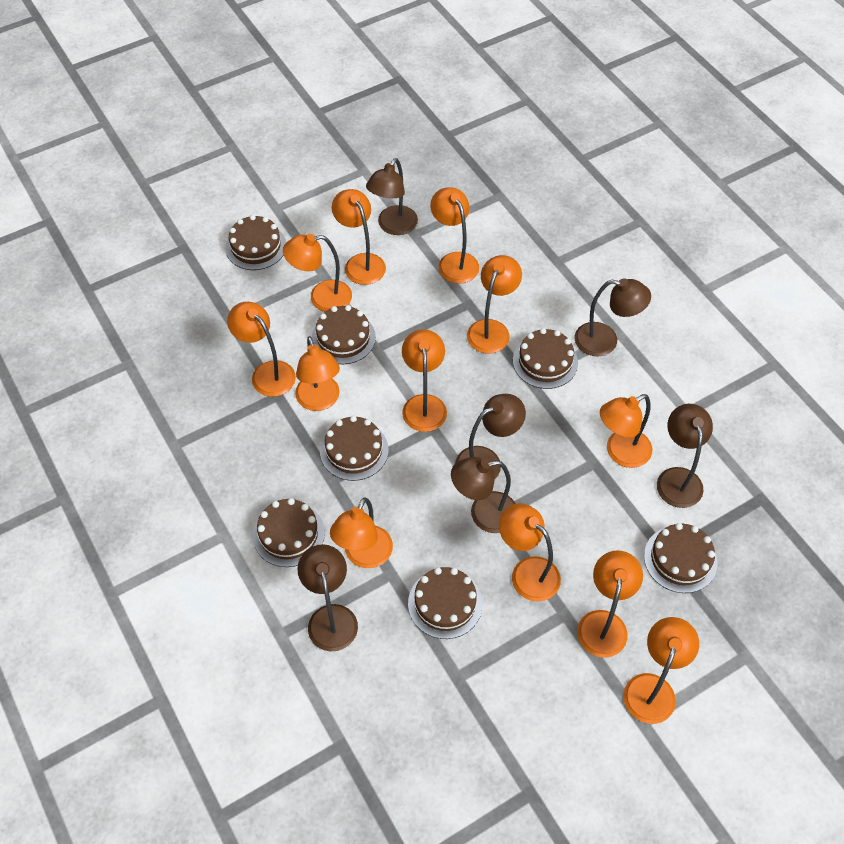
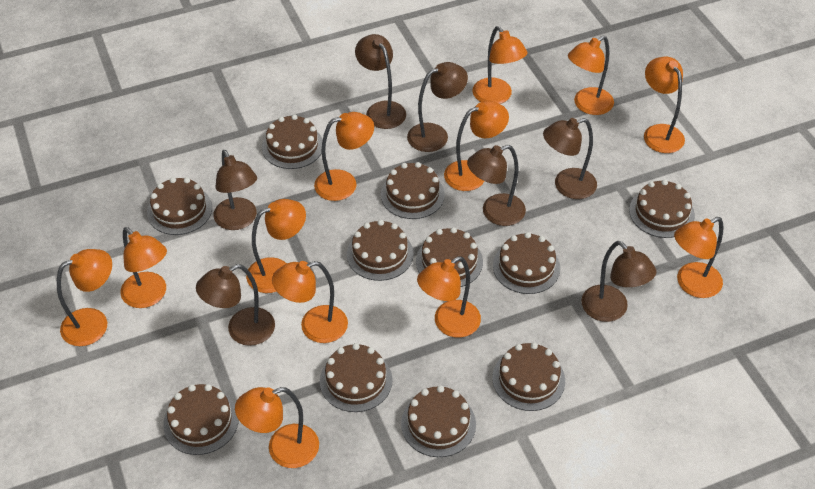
brown cake: [225,215,286,270] [253,498,325,567] [312,305,376,364] [320,416,389,481] [408,567,482,639] [513,328,578,389] [644,523,718,593] = 7 -> [147,177,212,235] [163,384,239,455] [262,114,323,169] [320,343,393,412] [347,220,414,281] [381,162,445,219] [401,385,476,457] [416,227,483,287] [492,342,565,411] [493,232,560,294] [629,179,695,238] = 11
brown lamp: [297,544,358,652] [366,158,418,235] [451,457,516,533] [455,394,526,479] [575,278,651,357] [657,404,713,508] = 6 -> [196,264,275,346] [214,150,257,230] [355,34,406,129] [407,62,468,152] [467,145,526,226] [543,118,597,199] [581,241,656,322] = 7

